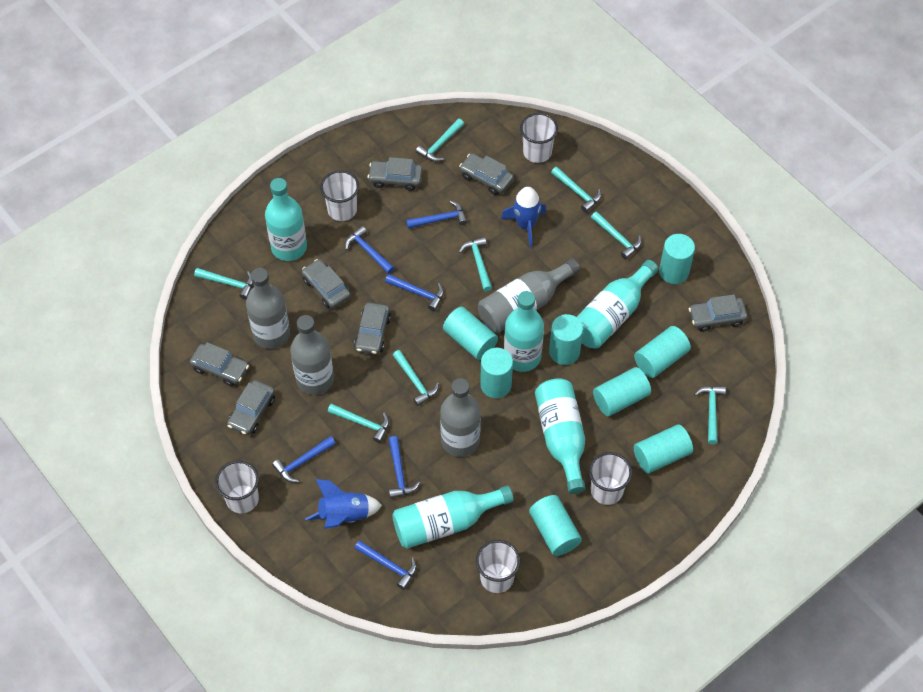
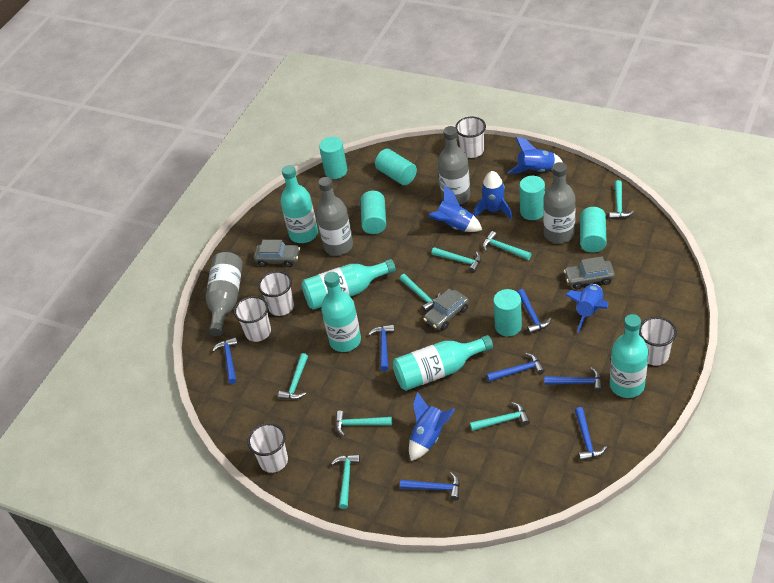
blue hammer: [272,436,336,483] [345,226,394,274] [354,540,417,590] [385,274,444,311] [388,436,420,498] [406,201,468,229] = 6 -> [212,337,238,384] [368,324,395,371] [400,472,460,500] [487,353,545,382] [517,289,551,334] [544,367,603,392] [575,407,607,461] = 7
blue rocket: [305,479,382,529] [501,187,546,247] = 2 -> [409,392,455,461] [428,185,482,232] [474,171,512,219] [508,137,563,174] [566,284,608,333] = 5
grey car: [190,342,249,386] [227,380,275,435] [302,259,351,308] [354,303,391,355] [368,157,422,191] [459,153,514,195] [689,294,747,332] = 7 -> [254,240,300,267] [423,289,469,330] [564,256,615,289] = 3
turquoise cylinder: [443,307,498,360] [480,348,513,398] [529,495,582,556] [549,314,583,365] [593,367,651,416] [634,326,691,378] [634,424,693,473] [659,234,695,284] = 8 -> [319,137,347,179] [361,191,386,234] [375,149,417,185] [493,289,522,336] [519,176,545,220] [580,207,607,253] = 6

